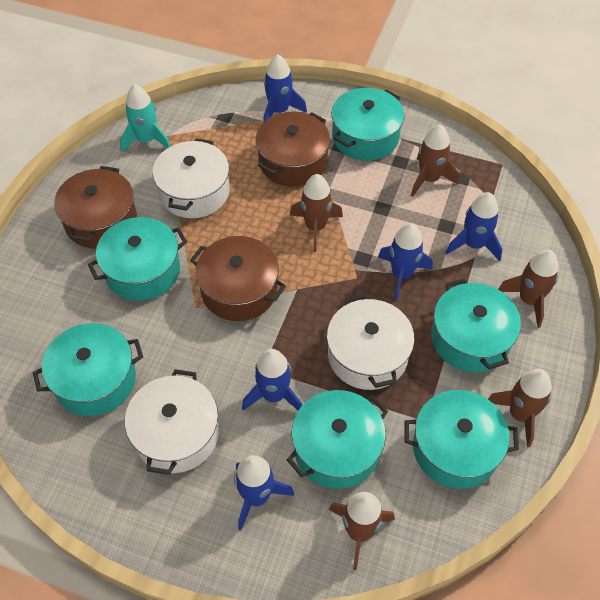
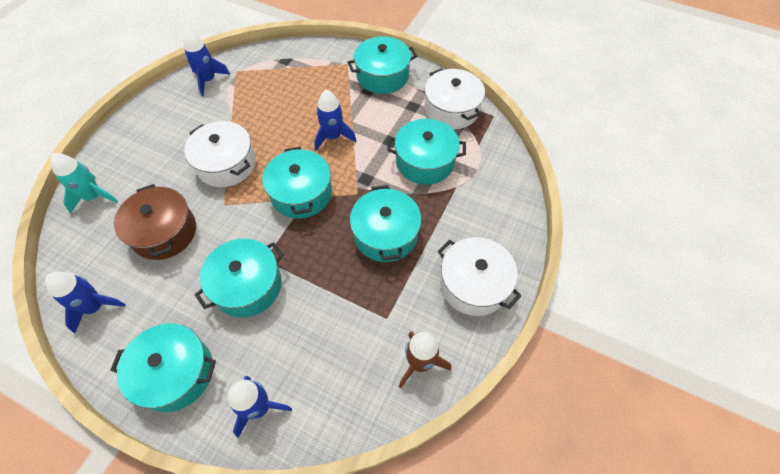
blue rocket: [234,455,294,531] [242,349,302,411] [263,55,307,122] [378,223,433,301] [446,192,502,261] = 5 -> [45,272,126,333] [184,30,230,96] [227,376,292,438] [314,90,356,151] = 4
brown pot: [54,166,137,249] [190,236,286,321] [256,112,330,187] = 3 -> [114,184,196,260] = 1
brown rocket: [290,174,343,252] [329,492,395,570] [411,125,459,197] [488,369,552,448] [498,250,559,328] = 5 -> [399,331,451,388] = 1

